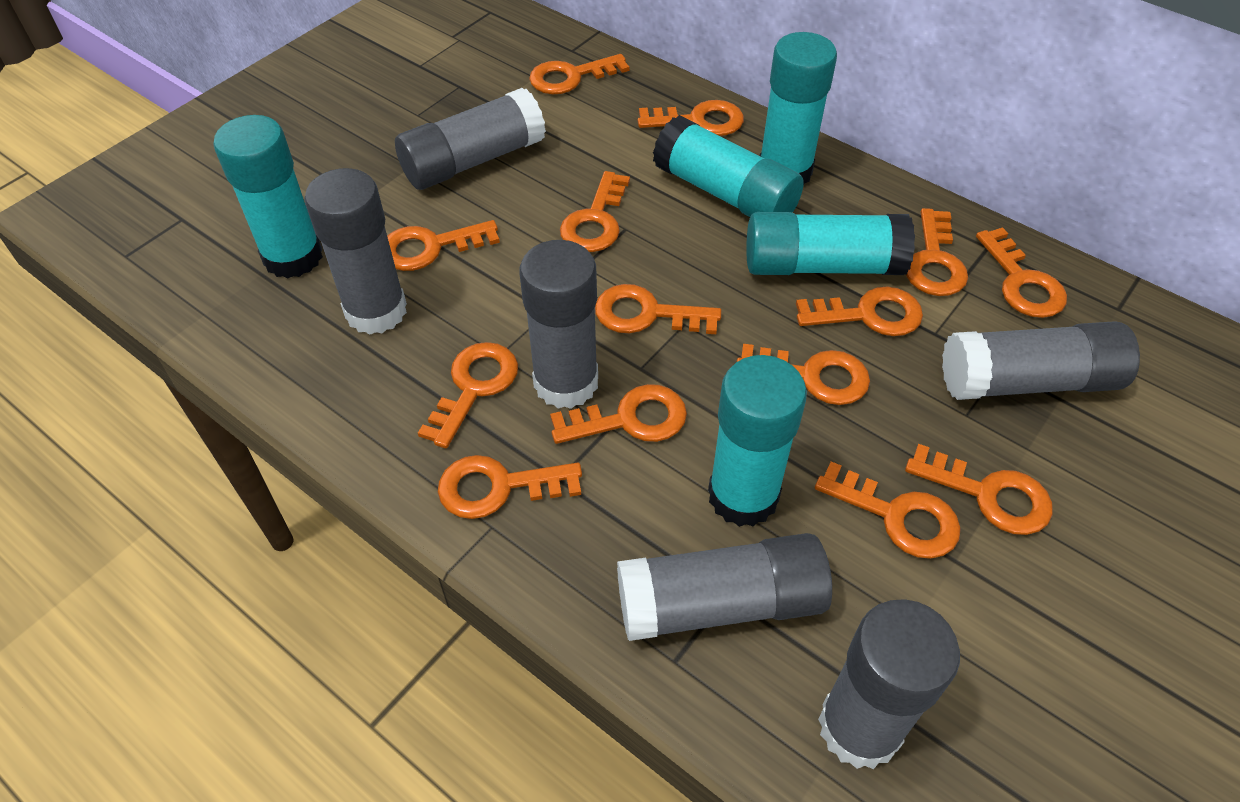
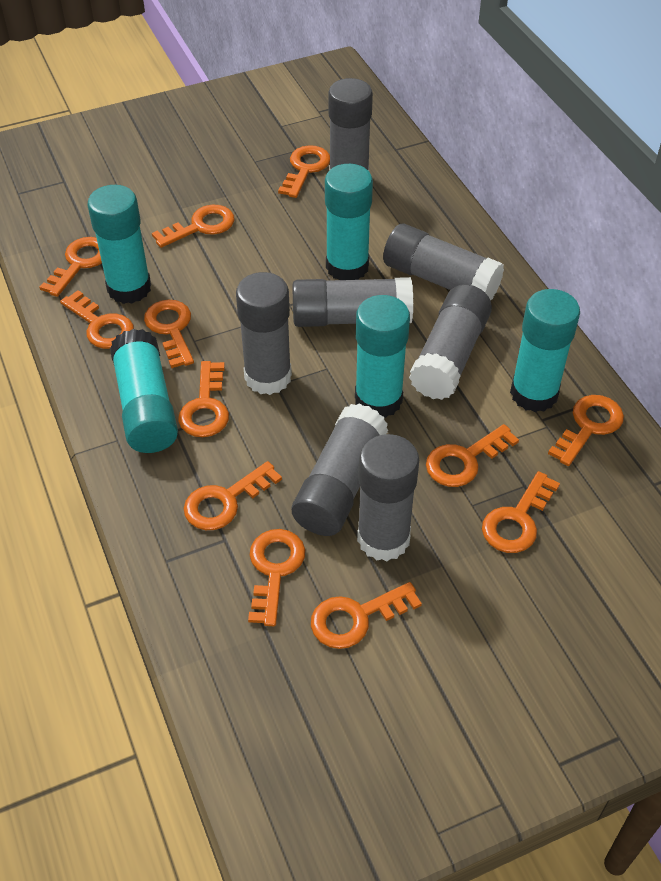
grey glue stick: [304,168,407,335] [395,88,546,190] [520,240,598,409] [617,533,832,641] [818,599,960,769] [942,321,1140,400] = 6 -> [236,272,292,395] [292,277,413,327] [292,404,388,536] [328,78,373,171] [357,434,419,561] [383,224,504,300] [409,284,492,400] = 7
orange key: [387,220,500,271] [418,342,518,448] [438,455,582,519] [529,54,629,94] [550,384,687,444] [560,171,630,252] [595,284,721,334] [638,100,744,136] [737,344,870,405] [796,287,923,336] [815,462,961,559] [905,444,1053,535] [906,208,968,296] [976,227,1067,318] = 14 -> [39,237,102,297] [60,290,134,349] [144,299,194,368] [152,205,235,248] [178,361,229,437] [184,461,282,530] [248,529,305,626] [278,145,330,198] [311,582,422,649] [426,424,519,487] [482,471,560,553] [548,395,624,466] = 12

